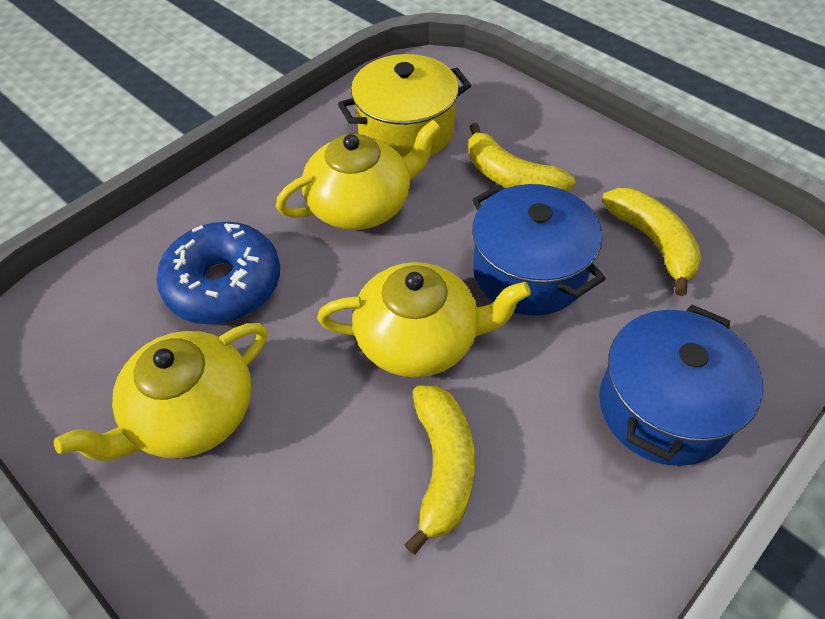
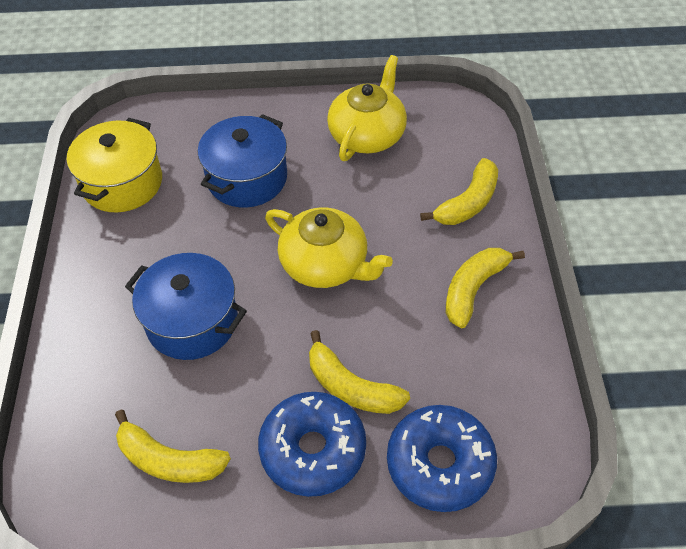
blue donut: [157,222,280,325] = 1 -> [258,392,366,497] [387,405,497,512] = 2
yellow banana: [405,385,475,555] [468,123,576,192] [602,188,702,296] = 3 -> [115,410,231,483] [309,330,410,414] [420,158,498,225] [446,248,525,328] = 4
yellow teapot: [54,323,267,461] [276,119,442,230] [317,262,531,377] = 3 -> [265,208,393,288] [327,55,407,161] = 2

